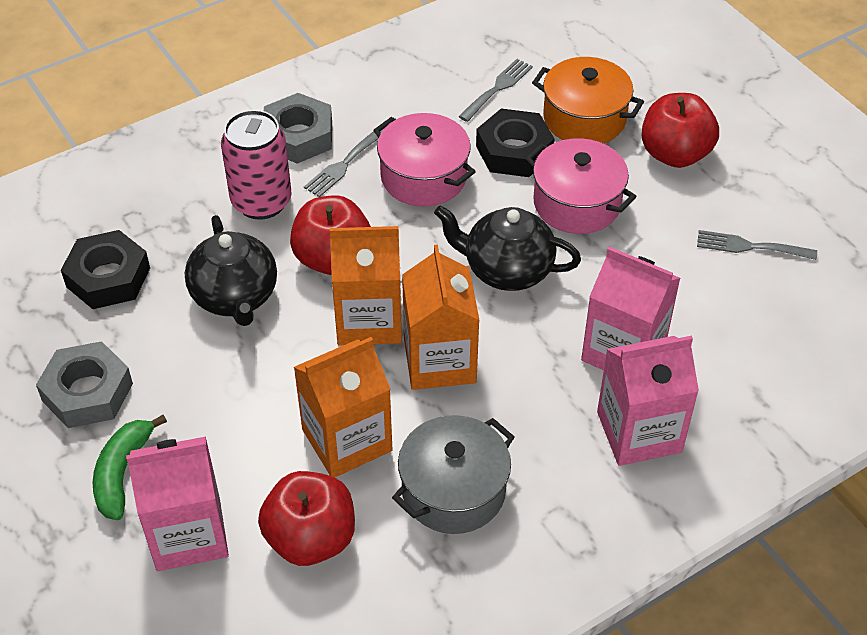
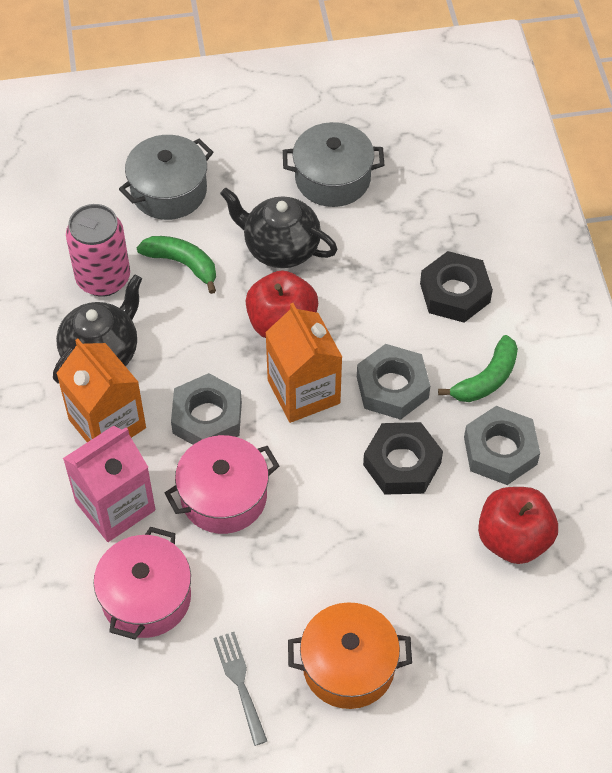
green banana: [93,415,167,520] = 1 -> [137,236,216,294] [438,335,518,402] = 2
grey fork: [304,129,384,197] [458,59,533,122] [697,230,817,260] = 3 -> [213,632,267,746] = 1
grey nut: [36,341,133,428] [264,93,332,164] = 2 -> [171,373,242,445] [357,344,430,420] [464,406,540,485] = 3
grey pot: [392,415,515,534] = 1 -> [119,135,213,220] [283,122,384,207] = 2
orange carton: [294,337,392,477] [330,226,402,345] [402,244,479,390] = 3 -> [56,339,146,442] [265,303,342,423] = 2
pink carton: [126,437,229,571] [581,247,680,370] [597,336,699,466] = 3 -> [63,426,156,542] = 1
red apple: [258,471,355,566] [290,195,371,275] [642,93,719,168] = 3 -> [245,270,318,338] [478,487,558,564] = 2

